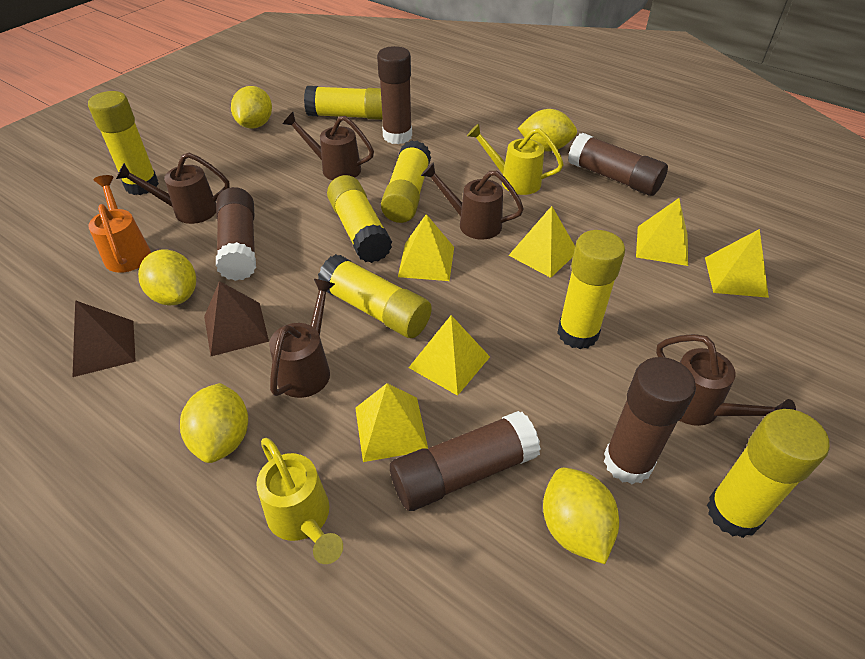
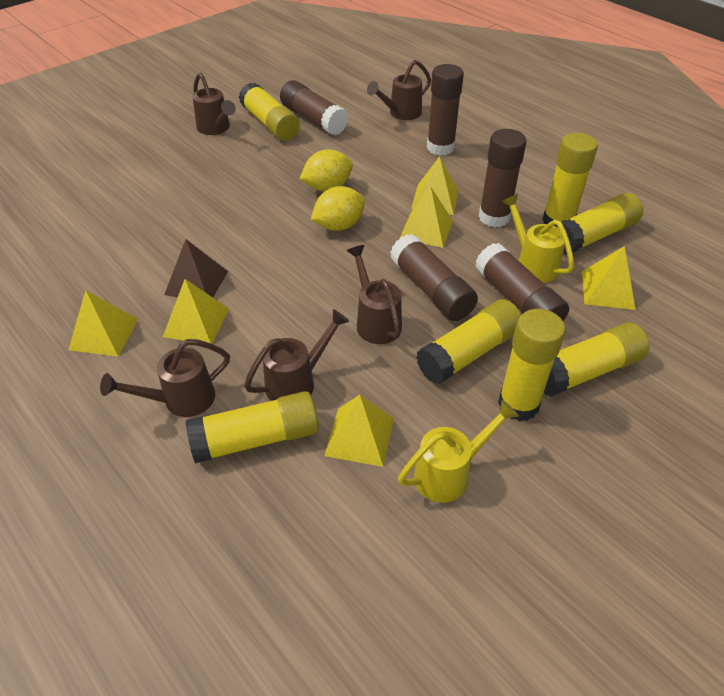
brown pyramid: [73,300,136,377] [204,281,269,356] = 2 -> [164,239,228,298] = 1
orange watering can: [88,175,151,273] = 1 -> none = 0
yellow lemon: [138,249,196,305] [180,383,248,463] [231,86,272,129] [518,109,577,152] [543,468,619,564] = 5 -> [299,149,353,192] [311,186,365,231] = 2

